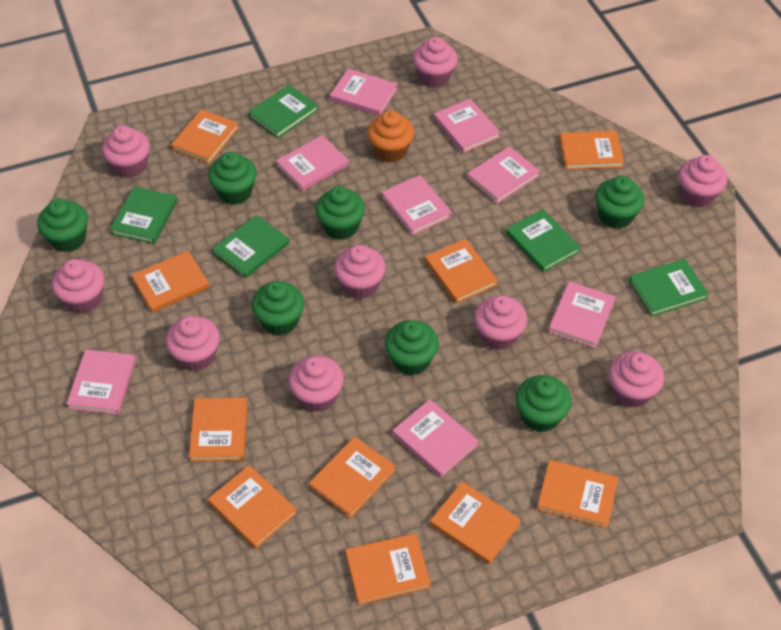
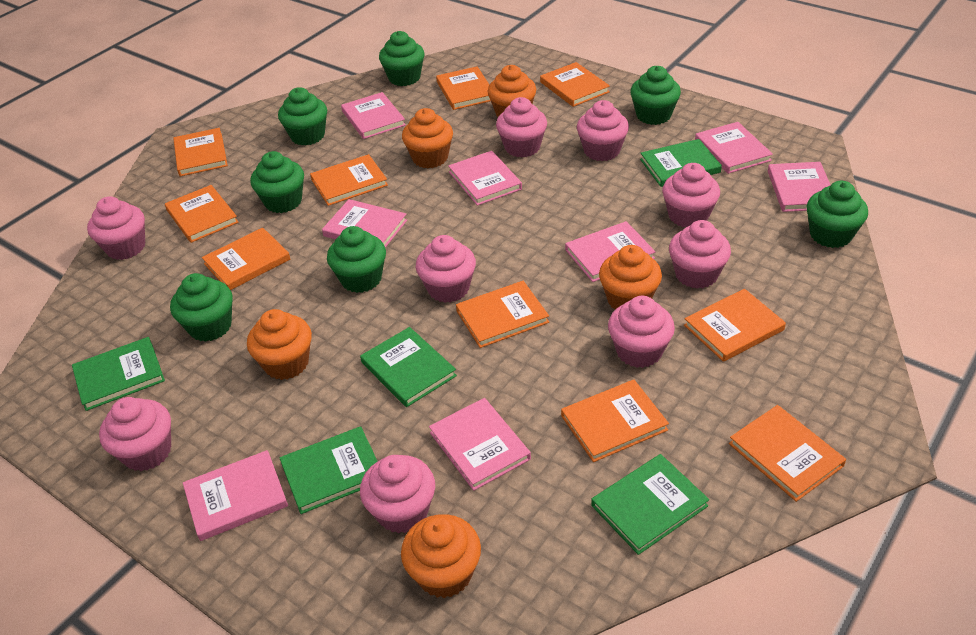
orange cupcake: [367,110,414,163] = 1 -> [247,309,312,380] [401,514,481,598] [402,108,453,168] [488,65,536,117] [599,245,662,309] = 5

